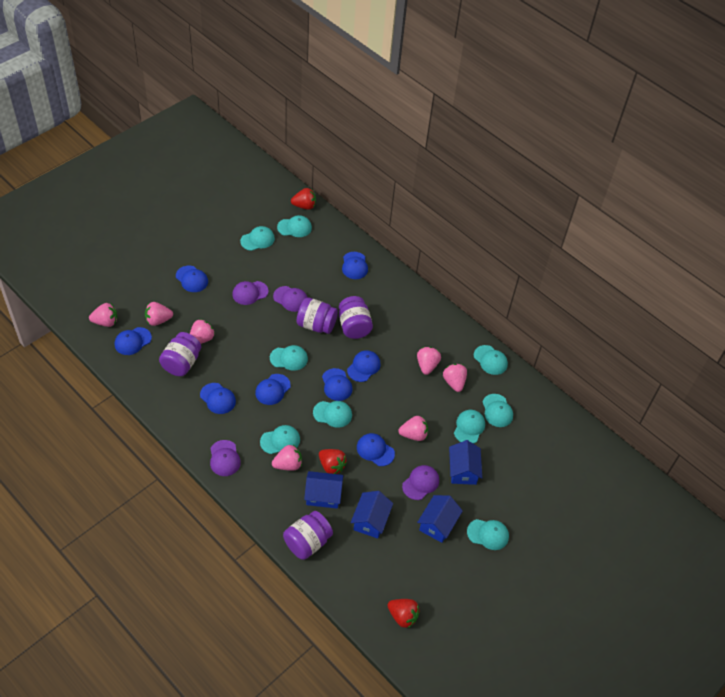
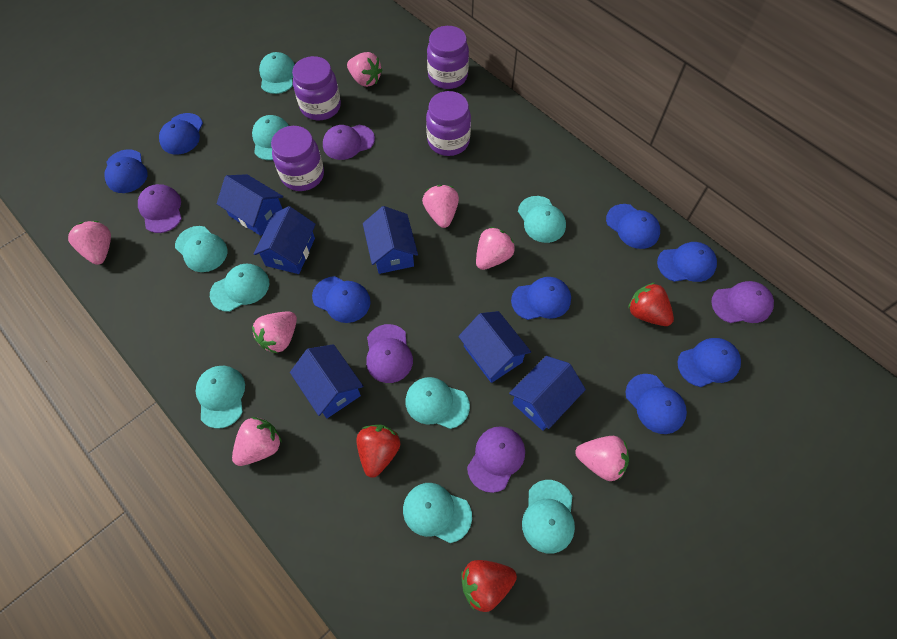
blue house: [304,471,343,509] [351,491,393,539] [417,495,463,543] [449,440,482,485] = 4 -> [217,174,283,236] [254,206,316,274] [290,344,363,418] [363,206,418,274] [458,311,531,383] [509,356,586,431] = 6
purple cap: [210,440,241,476] [232,281,268,305] [273,286,307,312] [402,465,439,500] = 4 -> [138,184,182,233] [323,125,375,160] [366,324,413,383] [467,426,525,493] [711,281,774,323] = 5

